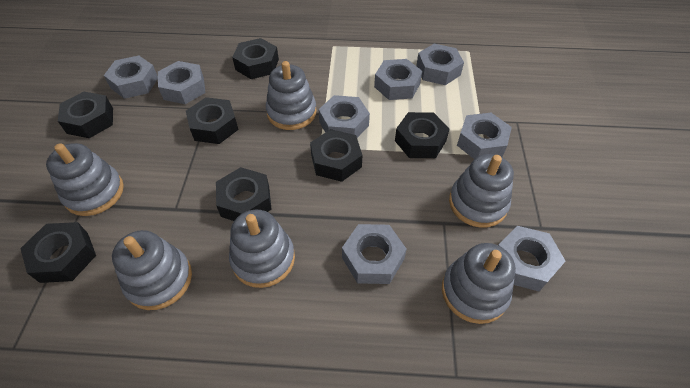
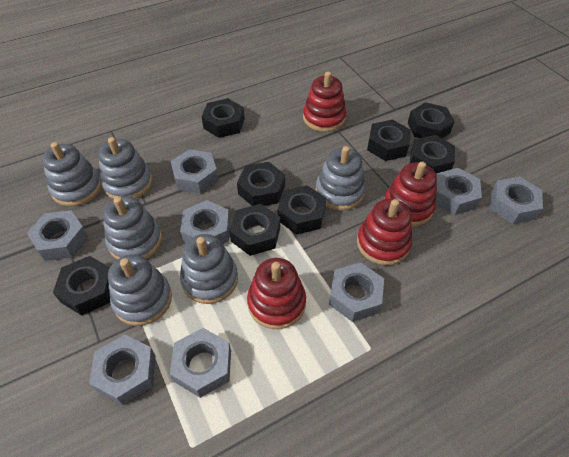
black nut: [20,222,96,283] [58,92,113,138] [186,97,238,144] [216,167,271,221] [232,38,279,79] [310,129,362,182] [395,112,449,158] = 7 -> [53,256,110,316] [202,98,245,138] [229,204,280,256] [237,162,285,206] [278,185,327,235] [367,120,411,161] [408,102,455,138] [410,135,455,174] = 8
red stacking toy: none = 0 -> [247,258,306,329] [303,72,346,132] [357,198,412,265] [384,162,437,227] = 4

